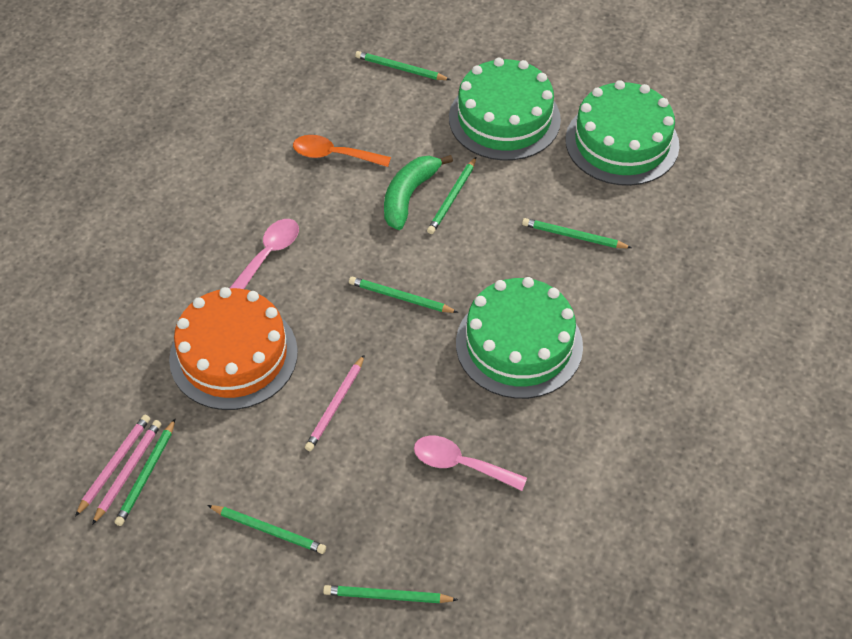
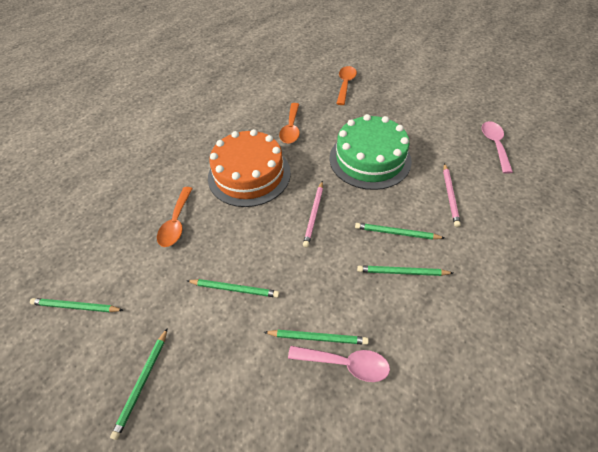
green banana: [384,155,453,230] = 1 -> none = 0
green cake: [449,58,561,161] [456,277,583,399] [566,80,679,186] = 3 -> [329,114,412,190] = 1
green pencil: [115,419,175,526] [207,505,326,554] [323,585,458,603] [349,277,458,313] [355,51,450,80] [427,157,476,234] [522,218,632,248] = 7 -> [30,298,123,313] [110,328,168,440] [187,279,279,298] [264,330,369,345] [355,223,444,239] [357,265,453,276] = 6
orange spoon: [293,135,391,167] = 1 -> [157,187,193,247] [279,103,300,144] [336,66,357,105] = 3
pink pencil: [75,415,150,517] [92,420,162,525] [305,355,365,451] = 3 -> [303,181,323,247] [443,163,461,227] = 2

